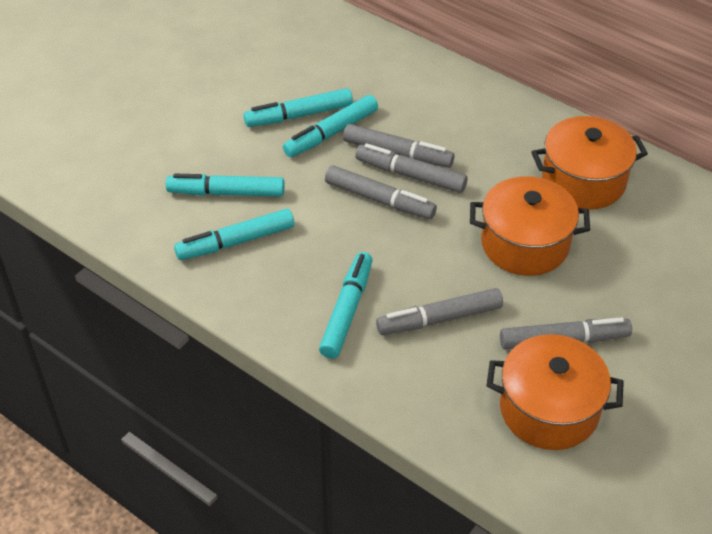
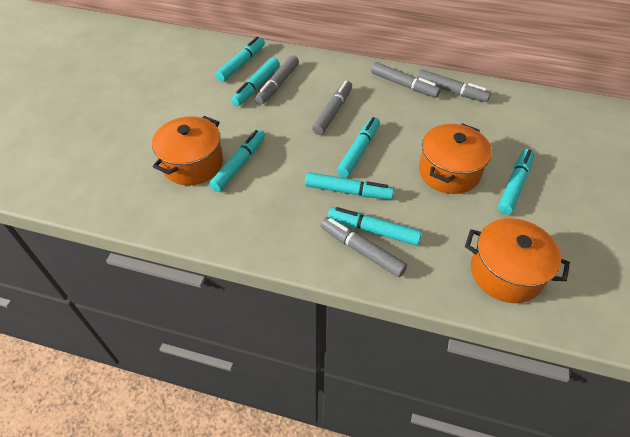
turquoise marker: [166,174,284,197] [174,209,294,260] [244,88,353,127] [283,95,378,157] [319,252,373,359] = 5 -> [209,129,265,192] [216,37,265,82] [231,58,280,106] [305,172,394,199] [328,207,422,246] [337,117,380,178] [498,149,534,214] = 7

